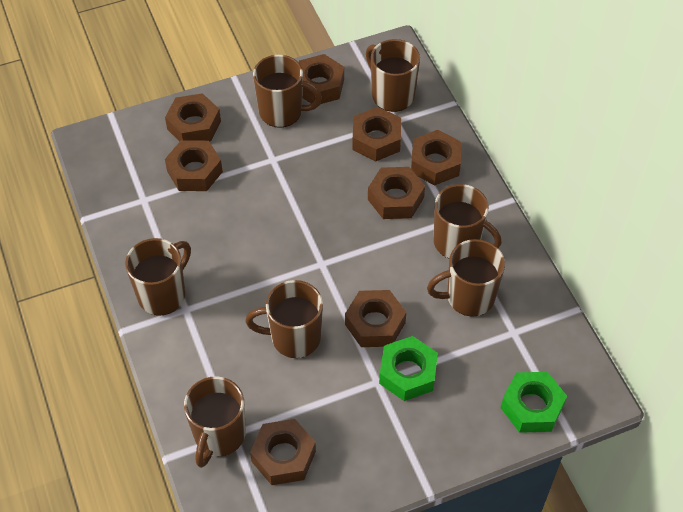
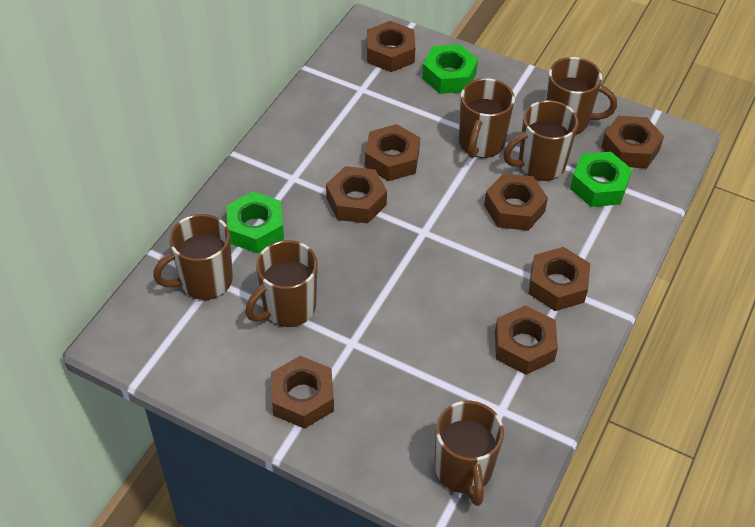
brown mug: [125,238,191,315] [184,376,246,468] [245,280,323,358] [253,55,322,128] [366,39,420,112] [427,239,505,317] [433,184,502,258] = 7 -> [153,214,233,300] [245,240,318,327] [435,401,504,506] [459,78,515,158] [503,100,578,181] [545,57,617,134] = 6
green nut: [379,336,438,401] [501,372,567,433] = 2 -> [226,192,284,253] [422,44,478,94] [570,152,632,207] = 3

